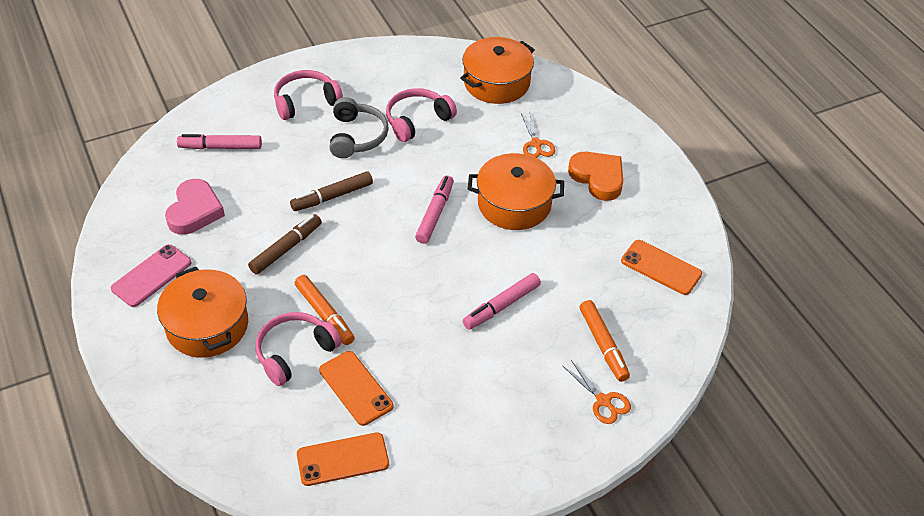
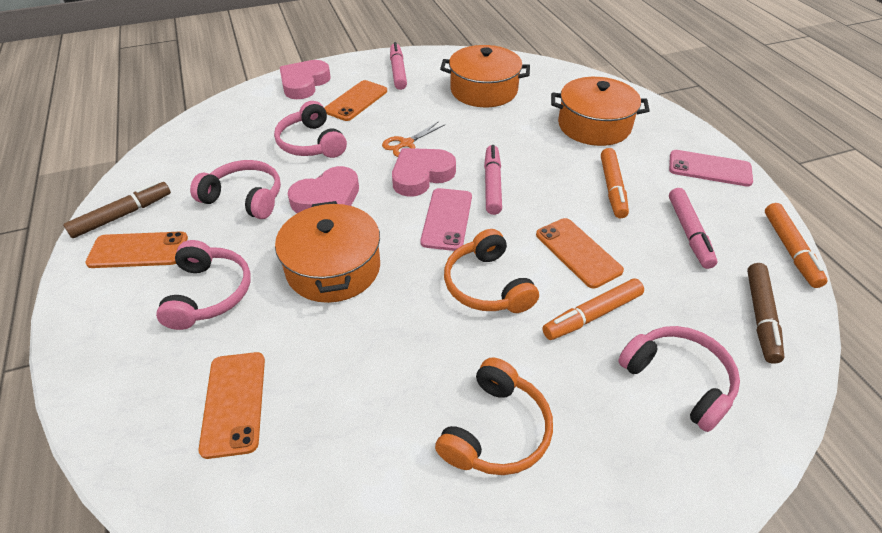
grey headphones: [329,97,389,158] = 1 -> none = 0
orange headphones: none = 0 -> [435,358,553,475] [444,229,539,313] = 2
orange heart: [568,152,623,201] = 1 -> none = 0
orange marker: [295,275,355,345] [580,300,630,382] = 2 -> [542,278,644,340] [601,148,629,219] [765,203,828,288] = 3
orange phone: [297,432,389,486] [319,351,393,426] [621,240,702,295] = 3 -> [85,232,188,268] [198,352,265,459] [324,80,387,121] [536,218,624,288] = 4
orange scissors: [521,113,555,158] [563,360,631,424] = 2 -> [382,121,444,157] = 1
pink headphones: [256,312,342,386] [274,70,343,120] [386,88,457,142] = 3 -> [156,240,251,330] [190,160,281,219] [274,101,347,158] [618,326,740,432] = 4
pink heart: [165,179,225,235] = 1 -> [280,60,331,99] [288,166,359,213] [392,148,456,197] = 3
pink phone: [111,244,192,307] = 1 -> [420,188,472,251] [669,150,753,186] = 2

